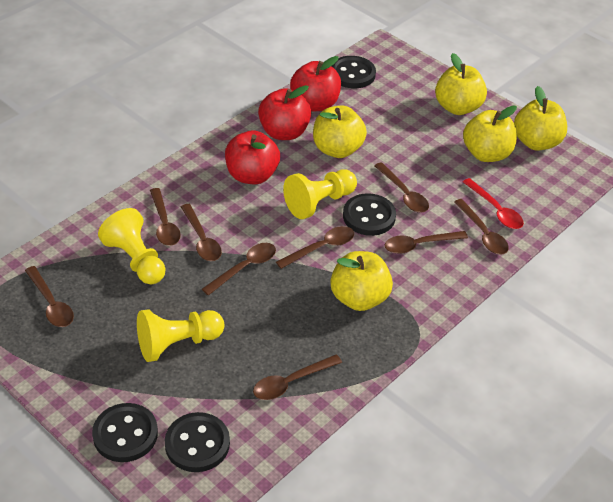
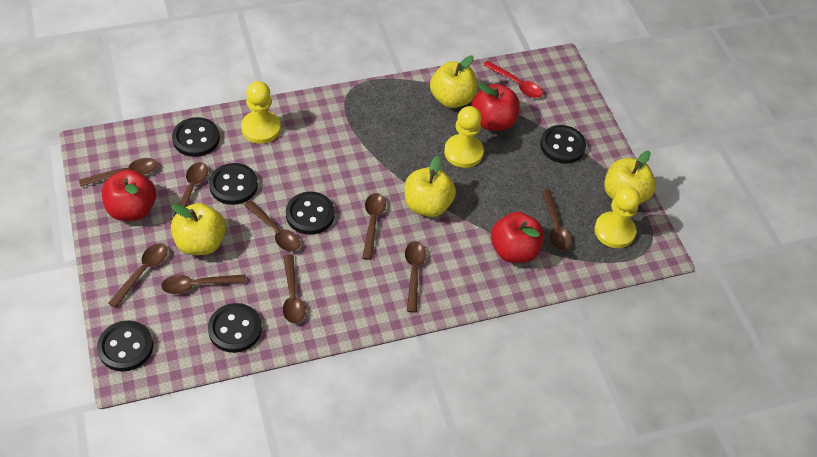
black button: [92,403,158,462] [165,412,230,472] [332,56,376,88] [343,193,396,236] = 4 -> [97,320,153,371] [172,117,220,157] [208,303,262,353] [209,163,258,205] [286,192,335,235] [540,125,586,164] = 6
yellow apple: [313,106,367,158] [330,251,393,311] [435,53,487,115] [463,106,517,162] [514,86,567,151] = 5 -> [171,203,226,255] [405,156,456,217] [430,55,478,108] [604,151,656,204] = 4

